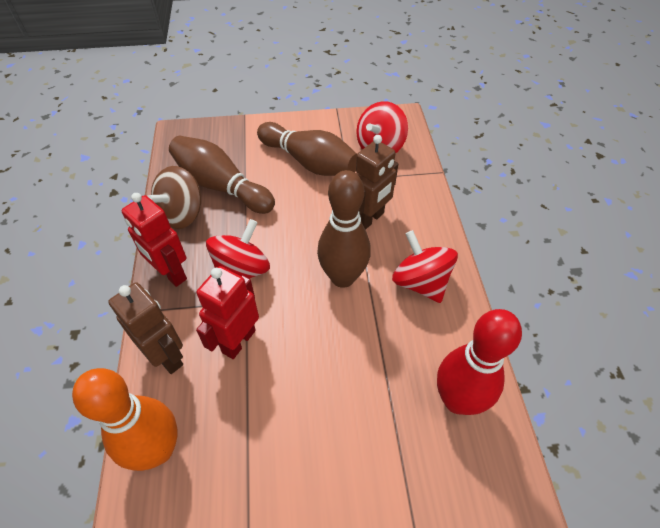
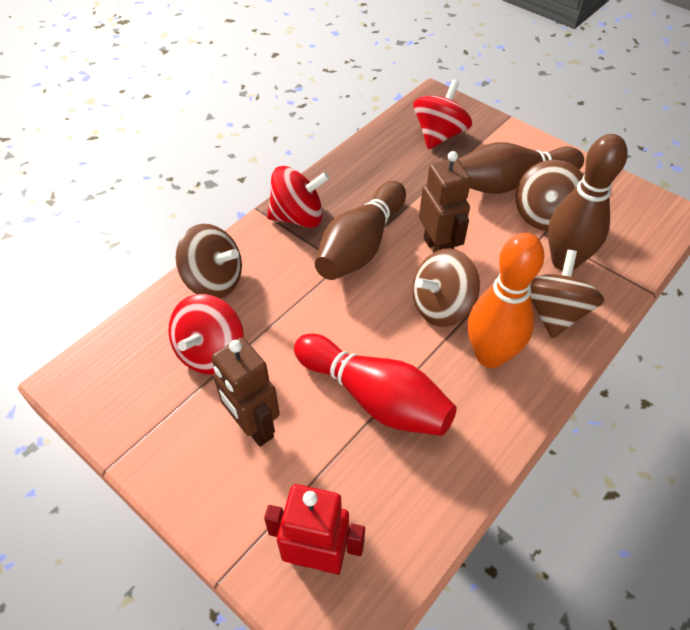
brown spinning top: [148,166,201,229] = 1 -> [176,224,242,298] [412,248,480,327] [516,160,584,231] [530,250,604,339] = 4
red robot: [122,193,187,287] [196,266,259,359] = 2 -> [264,484,365,575] = 1

